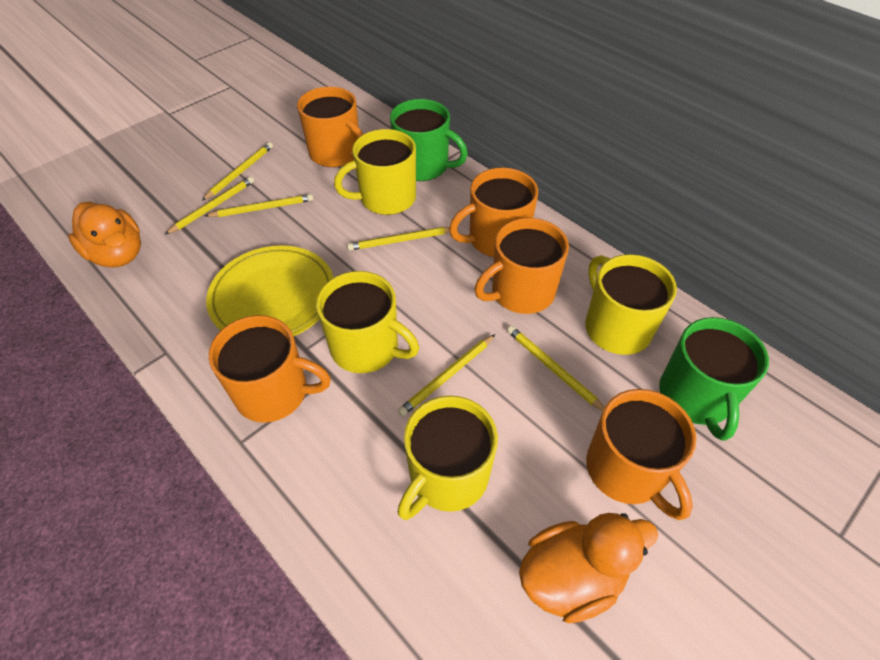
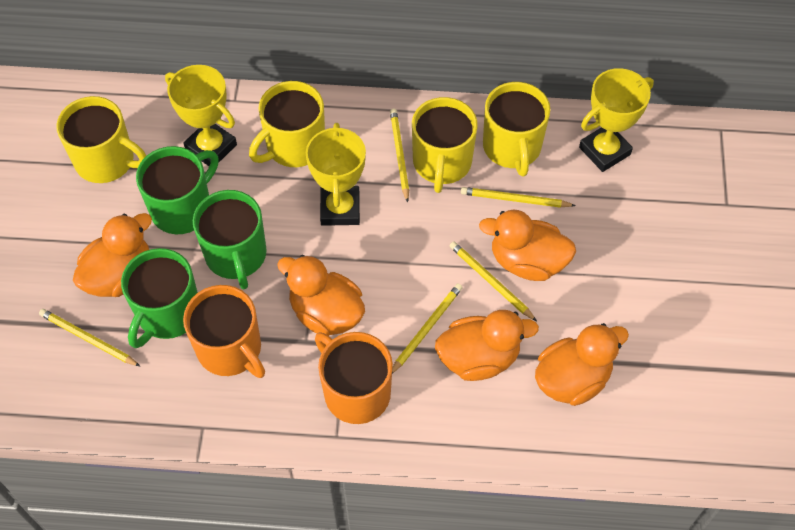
green mug: [390,99,468,181] [659,317,769,441] = 2 -> [121,248,198,348] [136,146,219,234] [193,190,267,289] = 3
orange duck: [68,202,141,268] [519,513,658,623] = 2 -> [73,213,152,297] [277,255,365,336] [435,310,539,381] [479,210,576,281] [535,323,629,406] = 5
orange mug: [208,315,331,422] [297,87,363,167] [449,168,538,257] [474,218,569,314] [586,389,696,520] = 5 -> [183,285,265,378] [315,332,393,424] = 2
yellow pencil: [164,176,254,235] [202,142,273,201] [205,194,314,217] [347,227,450,251] [398,334,495,416] [507,326,605,411] = 6 -> [39,309,141,367] [390,109,409,203] [392,283,463,374] [450,241,537,321] [461,187,576,208] = 5
yellow plate: [206,245,334,336] = 1 -> none = 0
yellow trophy: none = 0 -> [165,65,237,166] [306,123,366,226] [579,68,654,172] = 3

